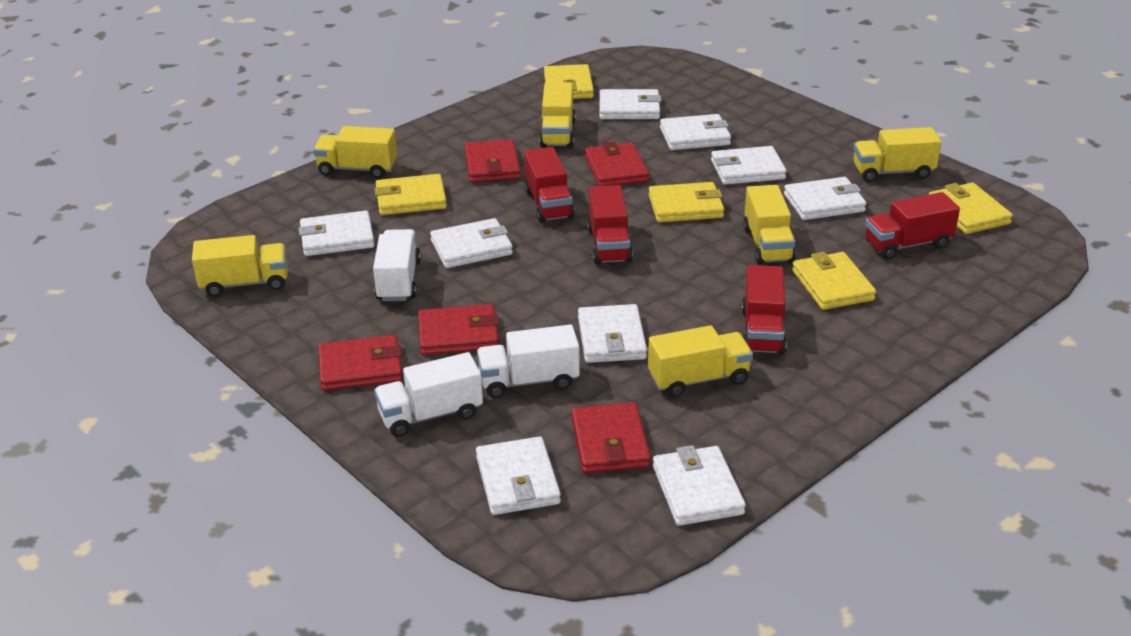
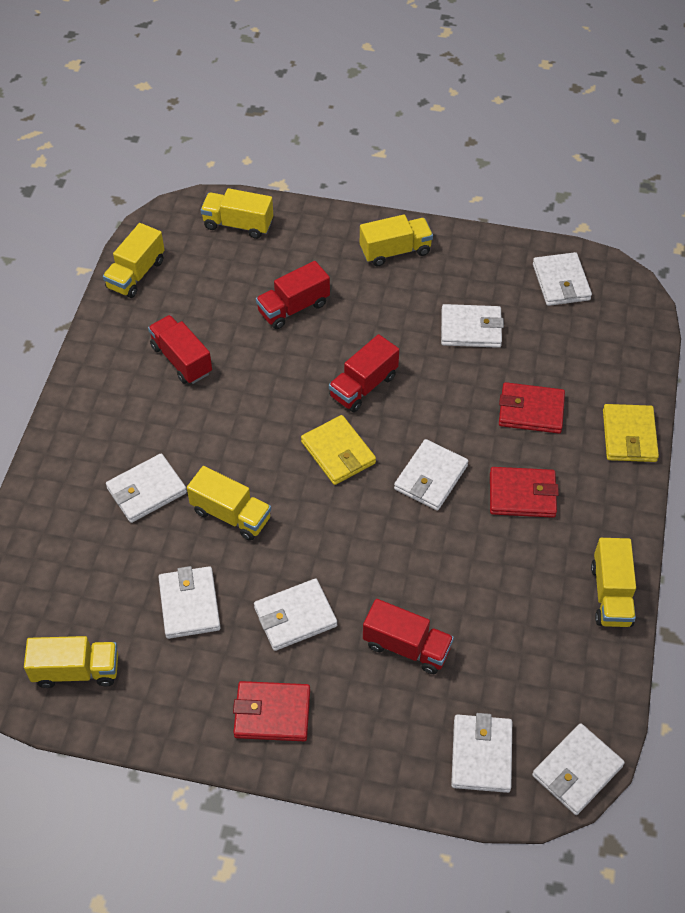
red wallet: [318,335,402,391] [418,304,499,355] [465,139,521,183] [571,402,651,473] [585,141,649,186] = 5 -> [233,681,310,741] [490,467,559,518] [499,382,565,434] = 3
white truck: [373,229,421,301] [374,352,483,437] [477,324,580,398] = 3 -> none = 0
white wallet: [298,211,375,256] [430,218,513,268] [476,436,561,515] [578,304,647,363] [599,89,661,119] [653,445,746,526] [660,114,731,150] [711,146,787,185] [784,177,866,220] = 9 -> [106,454,187,523] [158,566,221,639] [254,578,337,651] [394,439,468,510] [441,304,504,348] [451,713,512,793] [532,723,625,815] [533,252,592,306] = 8
yellow wallet: [375,174,447,215] [544,64,594,99] [649,182,724,222] [792,252,876,310] [929,182,1013,234] = 5 -> [301,415,376,485] [603,404,659,462] = 2

